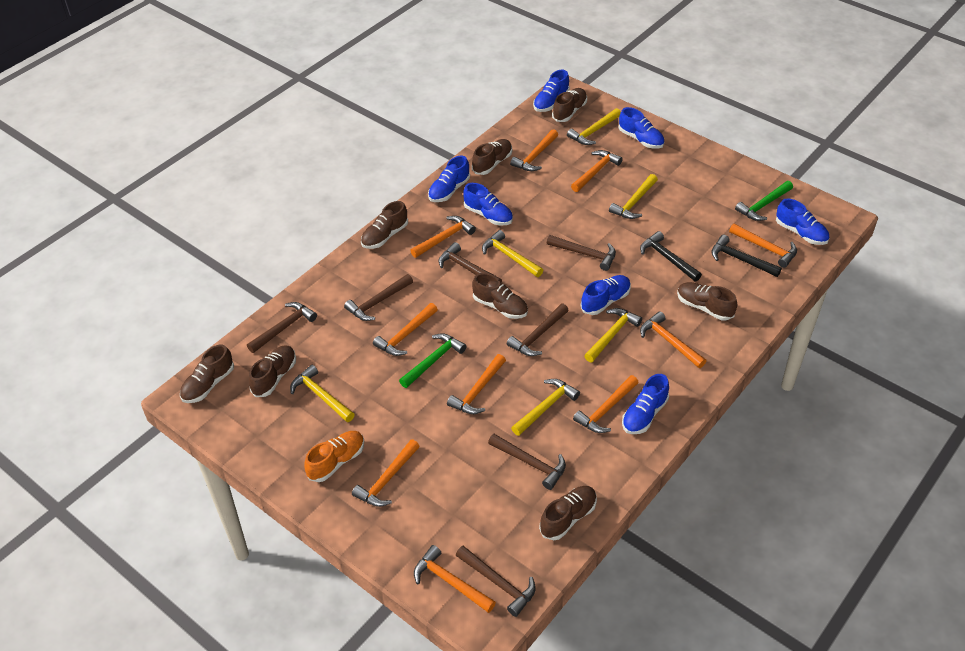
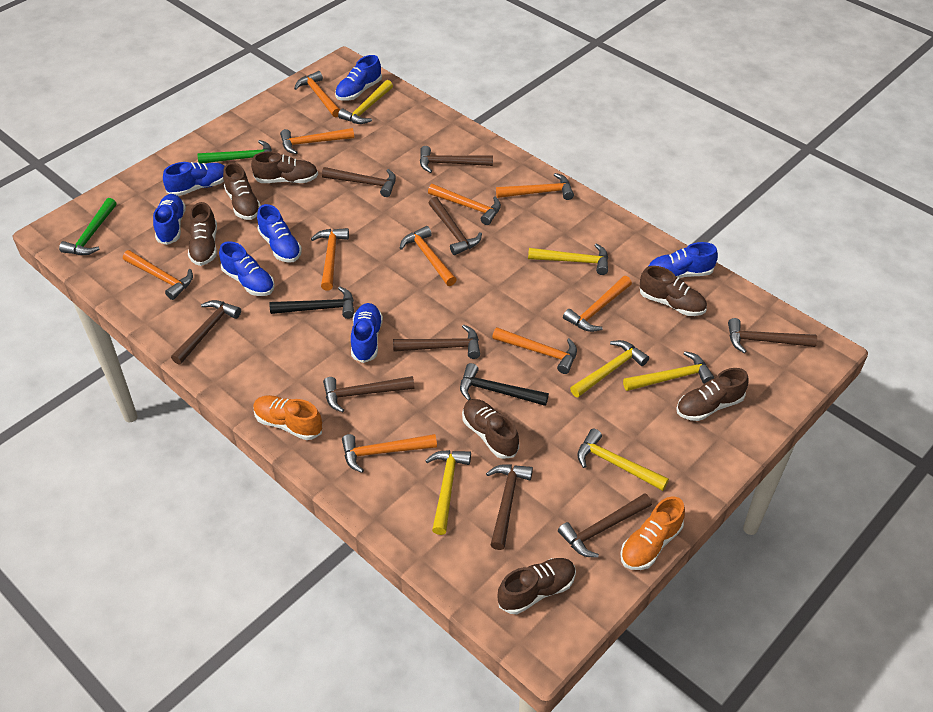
brown hammer: [247,302,317,353] [344,274,413,321] [439,242,502,283] [456,546,536,617] [488,434,566,490] [507,304,569,356] [547,235,616,271] = 7 -> [171,300,241,365] [322,167,396,197] [323,376,415,412] [393,325,480,359] [420,146,493,173] [429,197,482,255] [486,464,533,550] [558,493,652,558] [728,318,817,353] = 9
brown shoe: [180,344,234,403] [249,345,296,397] [361,201,408,249] [472,139,512,175] [472,273,528,319] [539,486,597,540] [552,88,587,122] [677,282,737,320] = 8 -> [188,202,217,266] [223,162,261,220] [251,151,318,183] [462,399,519,459] [497,558,576,614] [640,266,707,316] [676,368,749,421] = 7
orange shoe: [304,431,364,482] = 1 -> [253,395,323,440] [620,496,685,570] = 2

